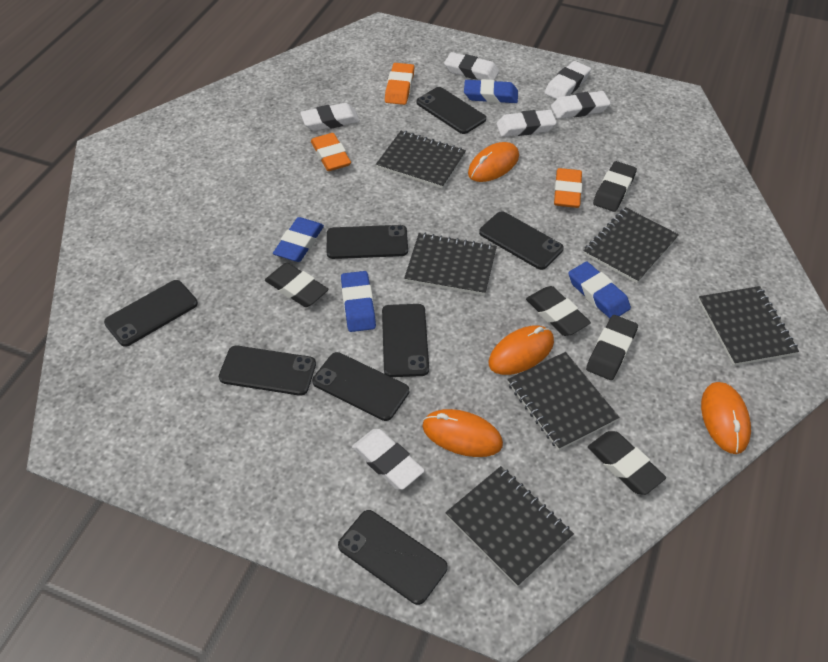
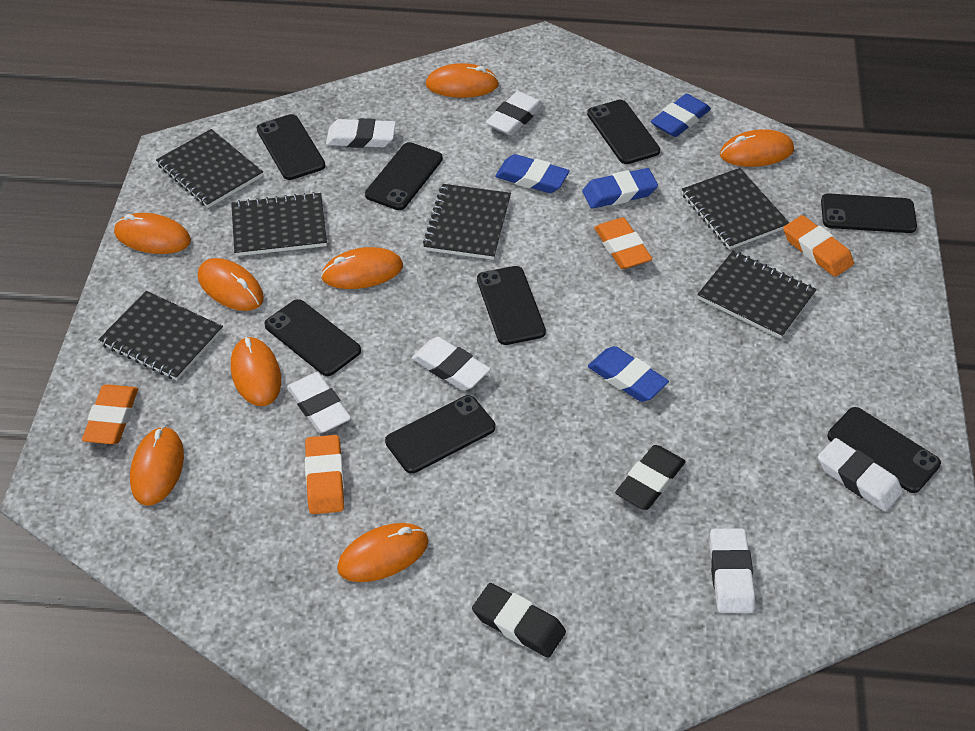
black eraser: [265,263,328,307] [526,286,591,336] [586,315,638,380] [588,431,666,495] [593,161,637,212] = 5 -> [472,583,566,658] [615,445,686,510] = 2
orange eraser: [311,133,351,171] [385,63,414,105] [554,168,582,208] = 3 -> [82,385,138,444] [305,435,344,514] [594,218,652,269] [783,215,854,277] = 4
orange mouse: [422,409,503,457] [468,142,519,182] [489,326,554,375] [701,382,751,454] = 4 -> [114,213,191,254] [130,426,184,506] [198,258,264,311] [231,337,281,406] [321,247,403,289] [337,523,429,582] [426,63,499,98] [720,129,794,167] = 8

